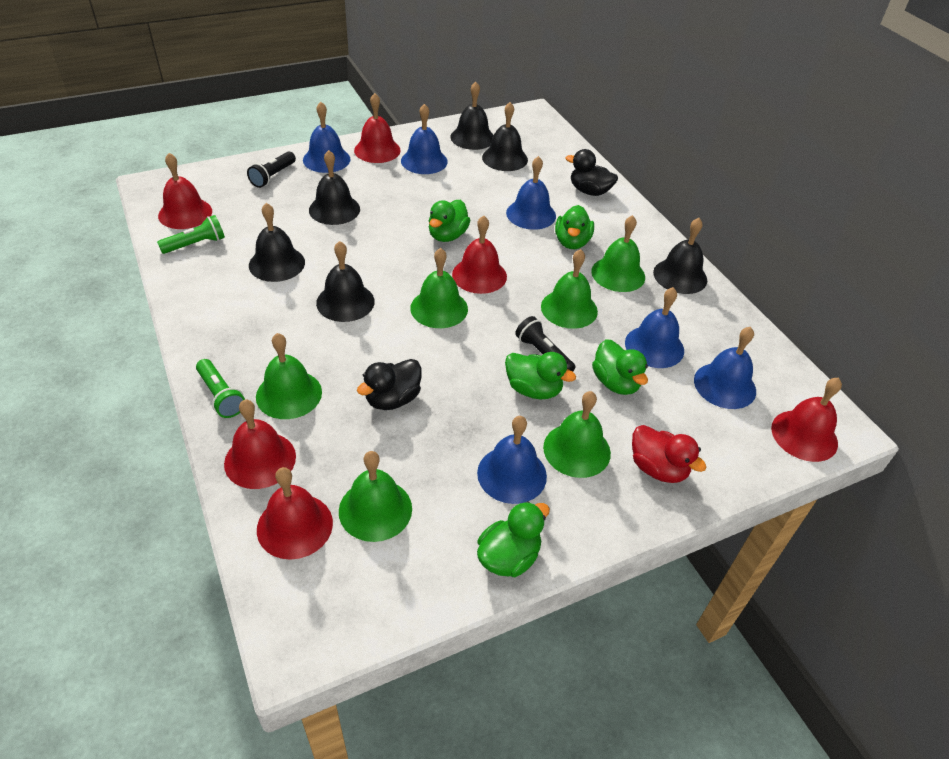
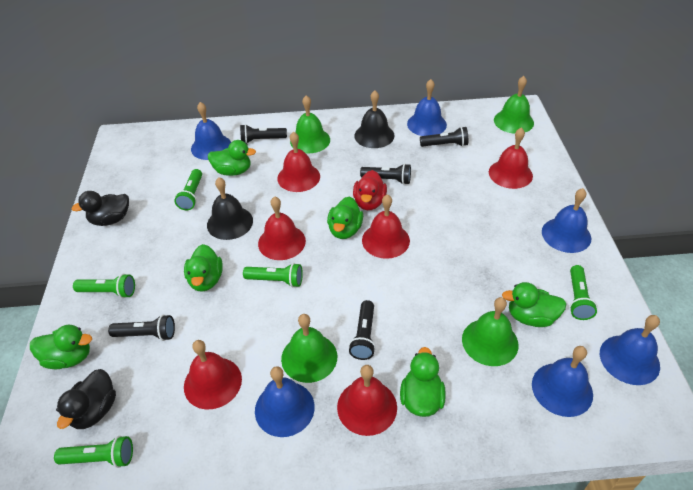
black bell: [249,203,305,282] [309,150,360,225] [316,241,375,322] [451,82,494,150] [482,102,528,171] [653,218,707,294] = 6 -> [207,177,253,240] [354,90,395,148] = 2
black flashlight: [247,151,296,188] [515,316,575,372] = 2 -> [108,315,175,341] [240,124,287,143] [349,300,376,360] [360,163,411,185] [420,127,468,147] = 5
green bell: [256,333,322,419] [339,451,412,542] [410,248,468,328] [541,249,598,329] [543,391,611,478] [591,215,645,292] = 6 -> [281,314,337,383] [290,95,330,153] [462,297,518,366] [494,76,534,134] = 4
green duck: [429,200,471,242] [477,501,550,577] [505,352,576,399] [555,205,594,249] [592,339,648,395] = 5 -> [30,325,92,369] [184,244,223,292] [208,140,256,176] [327,196,363,239] [400,347,446,417] [502,282,566,327] = 6
green flashlight: [157,215,225,254] [196,359,245,418] = 2 -> [54,436,133,468] [73,274,135,298] [174,169,202,210] [243,263,303,287] [569,265,597,320] = 5

